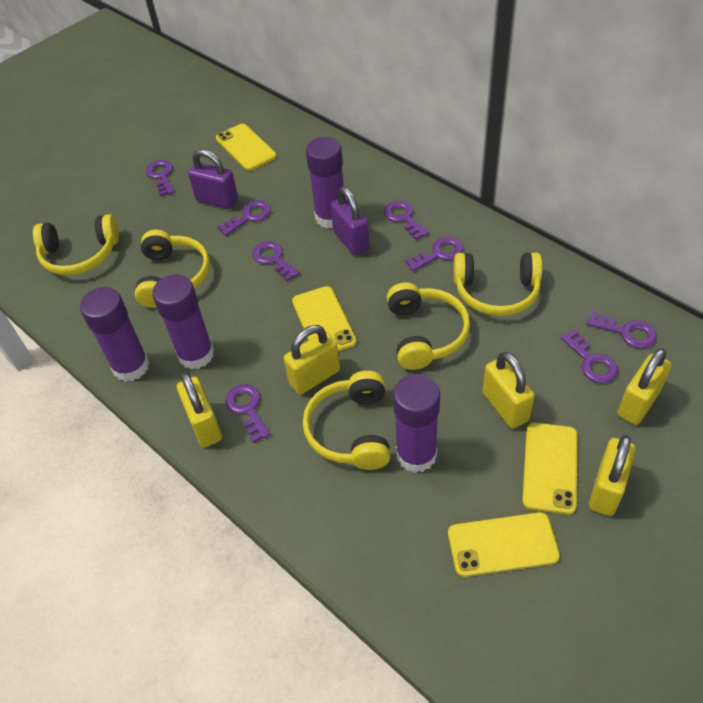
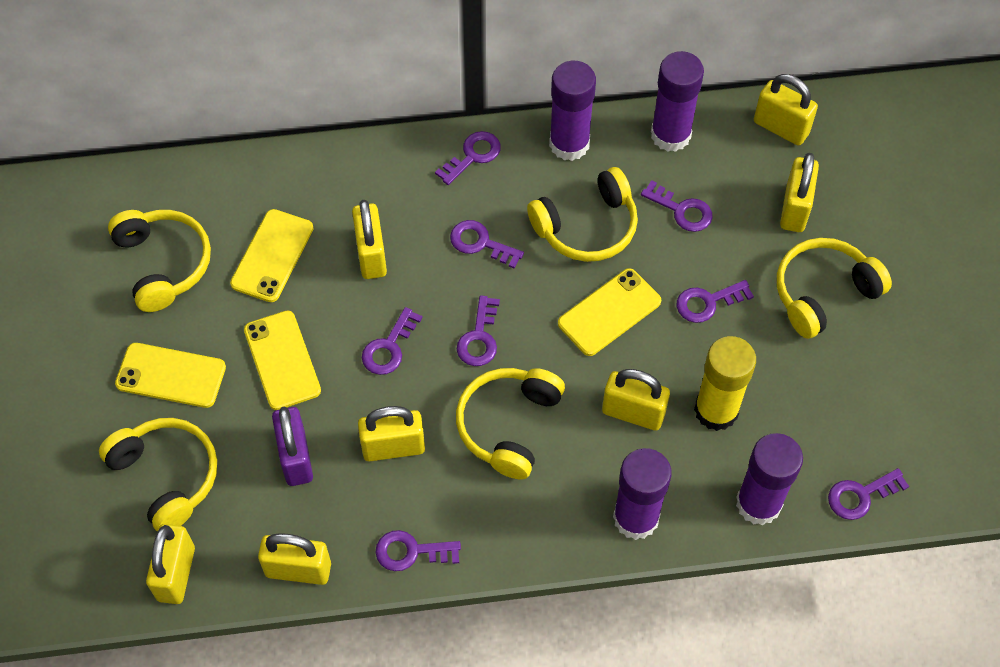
purple padlock: [188,149,238,209] [330,187,370,256] = 2 -> [272,406,313,486] = 1
yellow glue stick: none = 0 -> [694,336,756,431] = 1
yellow padlock: [177,372,222,447] [283,325,340,394] [483,352,535,429] [589,435,636,516] [617,348,672,425] = 5 -> [146,524,195,604] [258,533,331,585] [352,200,387,279] [358,406,425,461] [602,369,670,431] [754,74,818,146] [780,153,819,232] = 7

